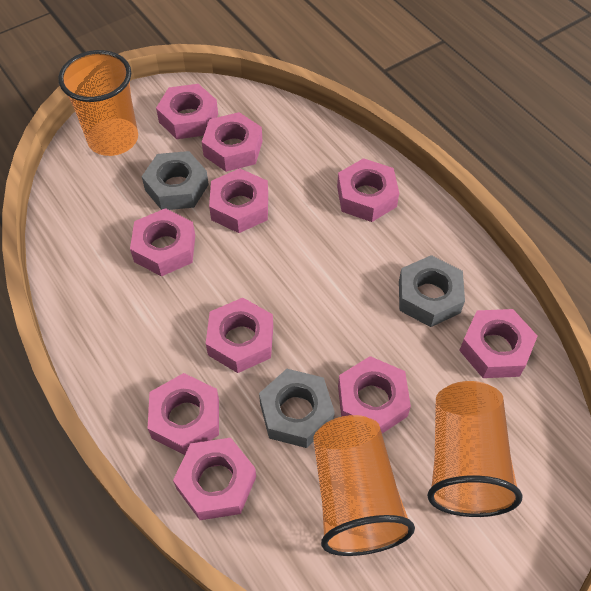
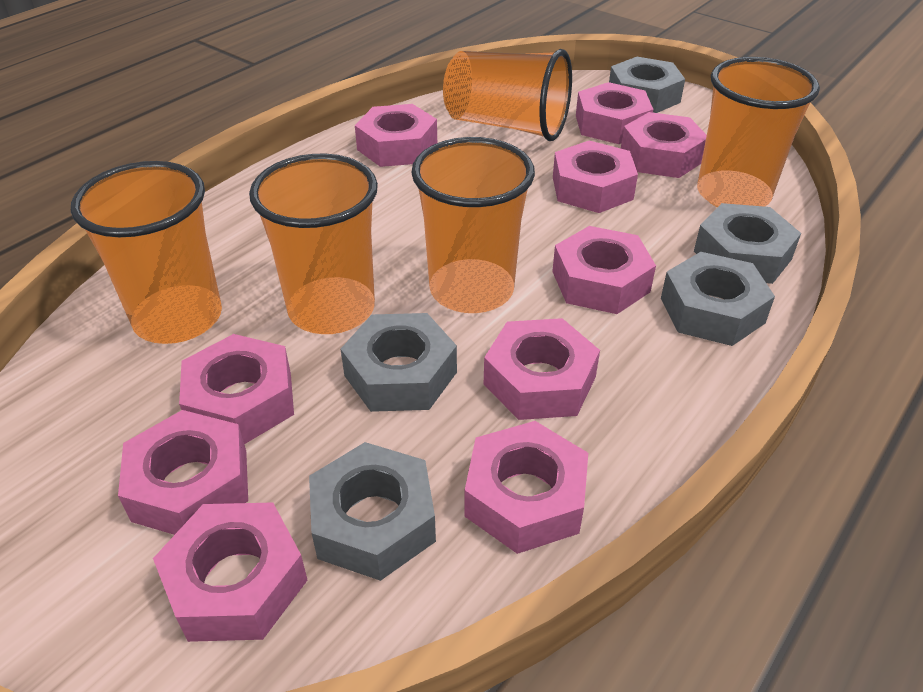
grey nut: [142,151,209,210] [259,369,335,448] [399,255,465,327] = 3 -> [309,442,436,581] [341,313,457,412] [609,57,685,113] [661,252,775,346] [694,203,801,284] = 5
orange cup: [58,50,138,156] [314,415,415,556] [427,381,522,517] = 3 -> [71,161,222,344] [249,154,378,334] [411,137,535,313] [443,49,572,141] [697,57,820,207] = 5

